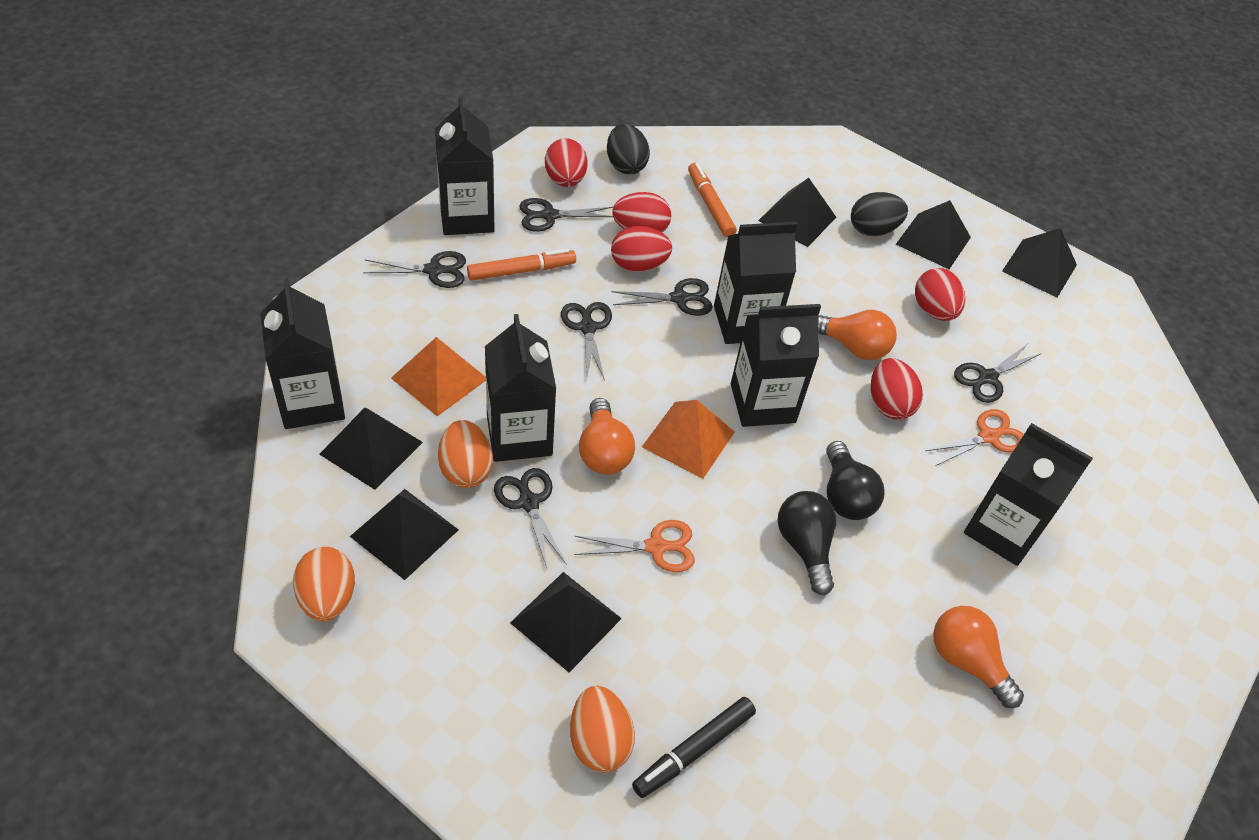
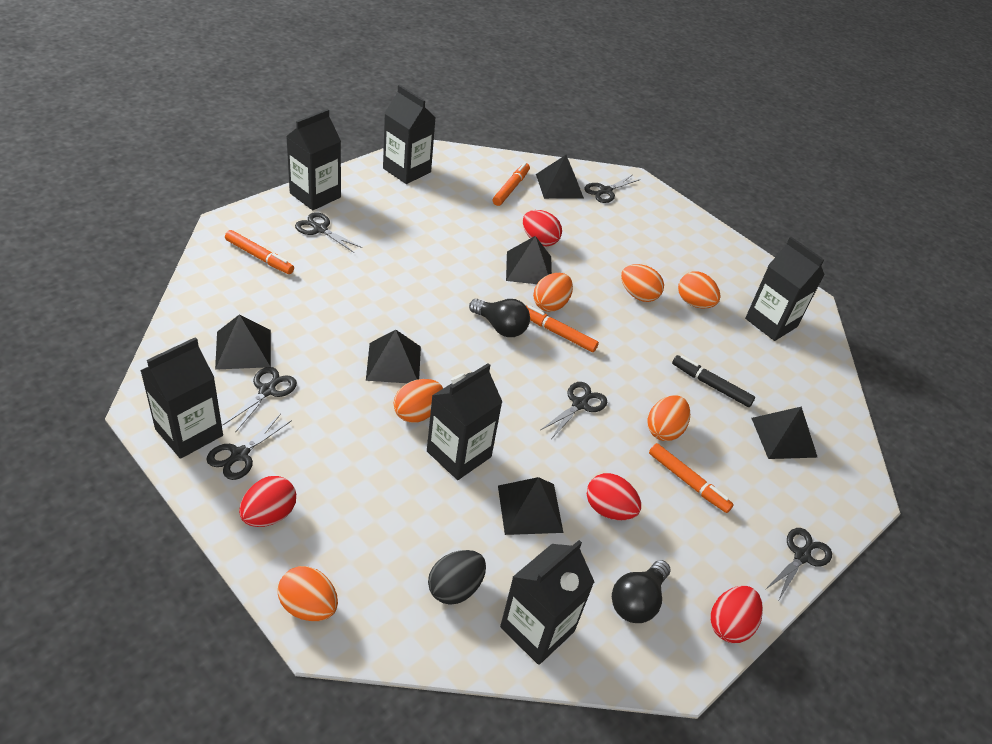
black egg: [607,124,650,174] [851,192,908,236] = 2 -> [428,550,486,605] = 1
orange egg: [293,547,355,621] [438,420,493,488] [570,686,635,773] = 3 -> [278,566,338,621] [394,379,443,423] [533,273,573,312] [621,264,664,302] [647,395,690,441] [678,272,721,308] = 6
orange light bulb: [579,398,635,475] [818,310,897,360] [933,606,1024,708] = 3 -> none = 0
orange marker: [467,249,576,281] [688,163,737,238] = 2 -> [225,230,294,274] [493,162,530,206] [526,305,599,352] [649,443,734,513] = 4
orange pyramid: [391,337,486,416] [642,400,735,479] = 2 -> none = 0
orange scissors: [574,520,695,572] [925,409,1024,466] = 2 -> none = 0
red egg: [545,138,588,187] [611,226,672,272] [612,192,671,233] [871,358,923,420] [915,268,965,321] = 5 -> [239,476,296,527] [523,210,562,246] [587,473,641,520] [711,586,763,643] = 4

